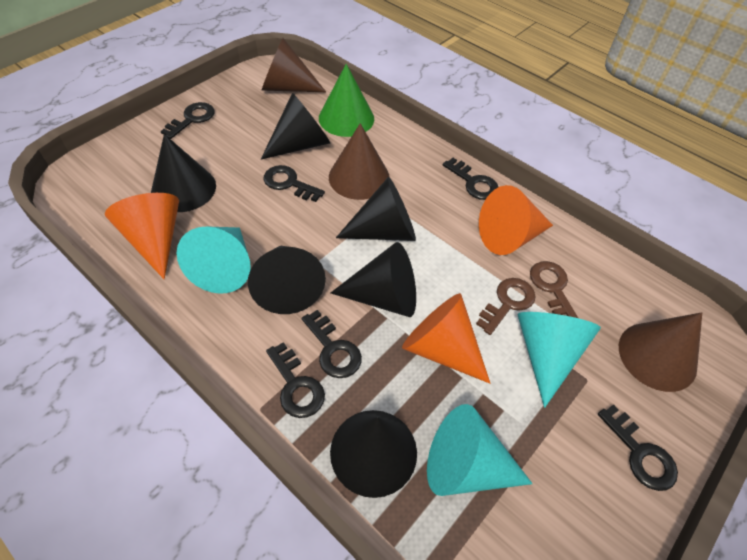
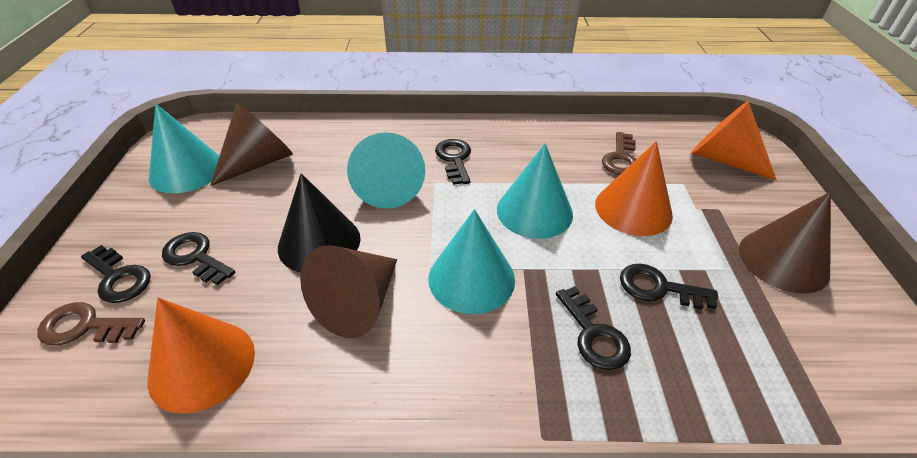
black cone: [151,134,216,212] [248,246,326,314] [261,93,330,159] [330,410,417,498] [331,242,416,317] [336,177,416,241] = 6 -> [278,173,361,272] = 1
black key: [161,102,215,139] [263,165,325,202] [266,342,325,418] [302,310,362,378] [443,158,498,200] [598,404,678,491] = 6 -> [81,245,151,303] [162,232,236,285] [435,139,471,185] [556,286,631,370] [620,264,718,309] = 5
green cone: [319,64,374,137] = 1 -> none = 0
turquoise cone: [177,226,251,294] [427,404,533,496] [517,312,601,408] = 3 -> [149,104,219,193] [347,132,425,209] [429,209,515,314] [497,143,573,239] = 4

